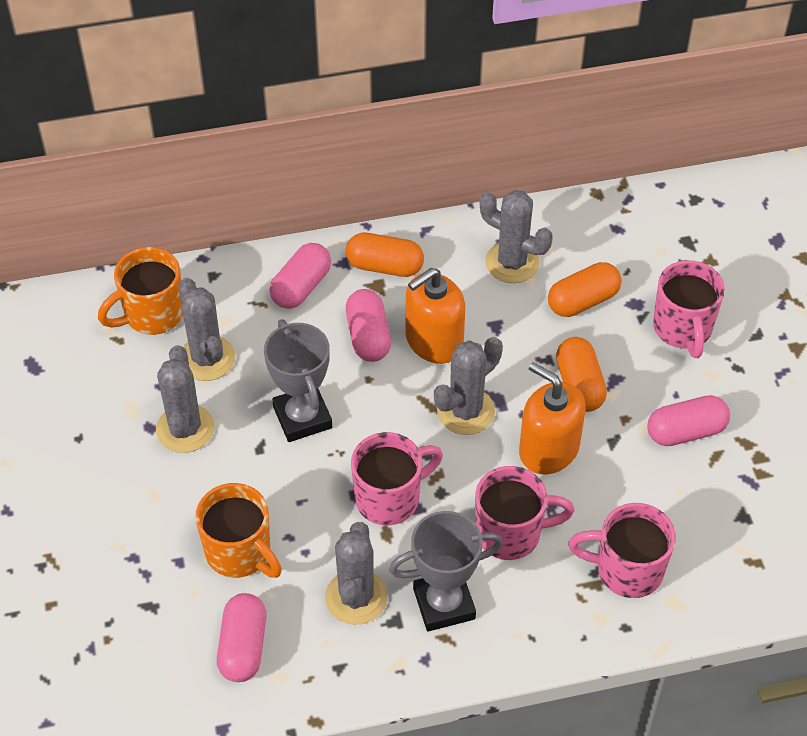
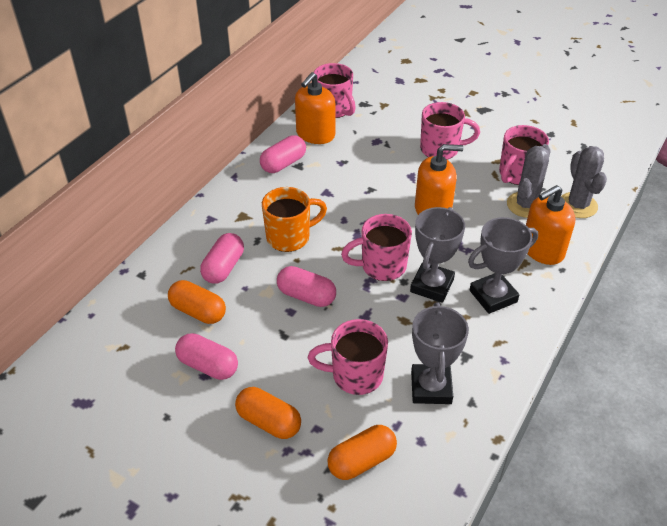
grey cactus: [156,345,215,453] [178,278,235,381] [325,522,388,625] [434,337,503,435] [480,190,553,283] = 5 -> [507,144,551,218] [561,146,607,218] = 2
grey trophy: [264,319,332,442] [389,511,503,631] = 2 -> [410,207,465,303] [411,302,469,404] [468,217,538,314] = 3
orange mug: [98,247,183,335] [195,483,282,578] = 2 -> [262,187,327,252] = 1
orange soap dispenser: [406,268,465,364] [519,362,586,474] = 2 -> [295,72,335,144] [415,144,463,215] [526,185,575,265] = 3
pink mug: [351,432,443,526] [475,466,575,560] [568,503,676,598] [653,260,725,358] = 4 -> [308,319,388,395] [313,63,356,118] [341,214,412,281] [420,102,480,160] [499,125,549,185] = 5

